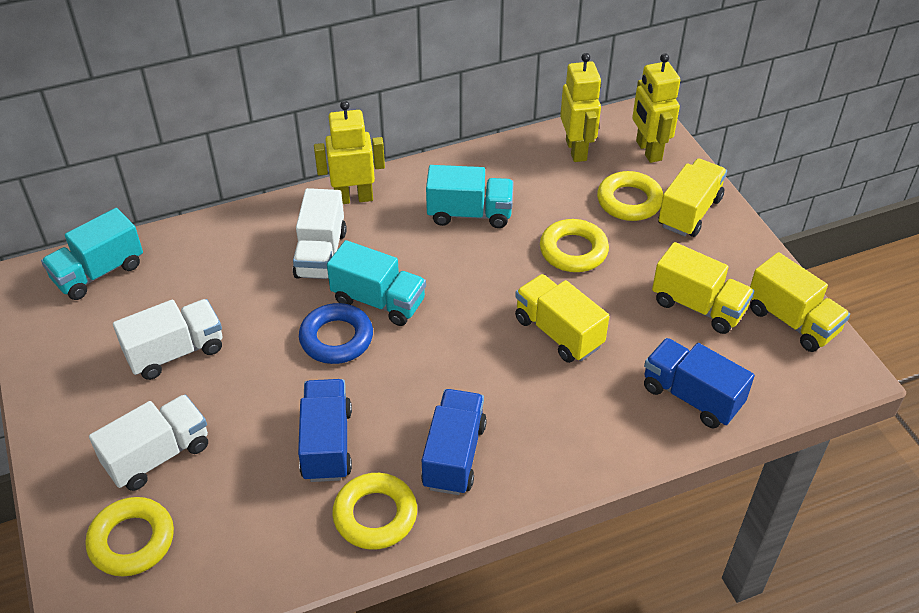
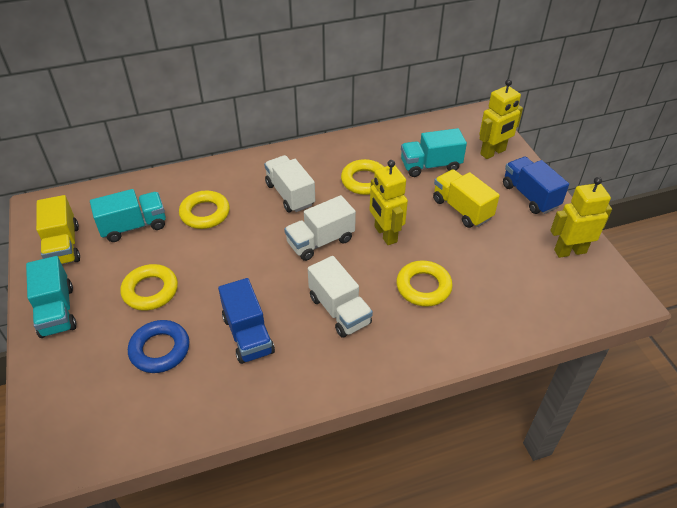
blue truck: [298,379,352,482] [421,389,487,495] [644,338,755,428] = 3 -> [218,278,275,364] [503,157,569,214] = 2
yellow truck: [515,274,609,363] [652,242,754,334] [658,159,727,237] [750,252,850,352] = 4 -> [36,195,80,264] [433,169,500,228] = 2

